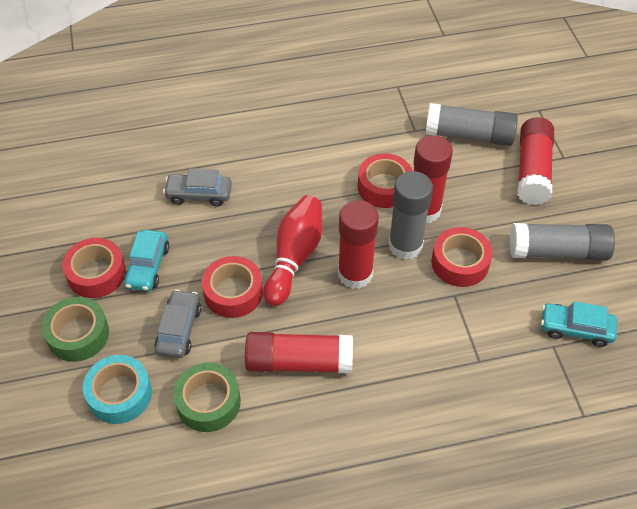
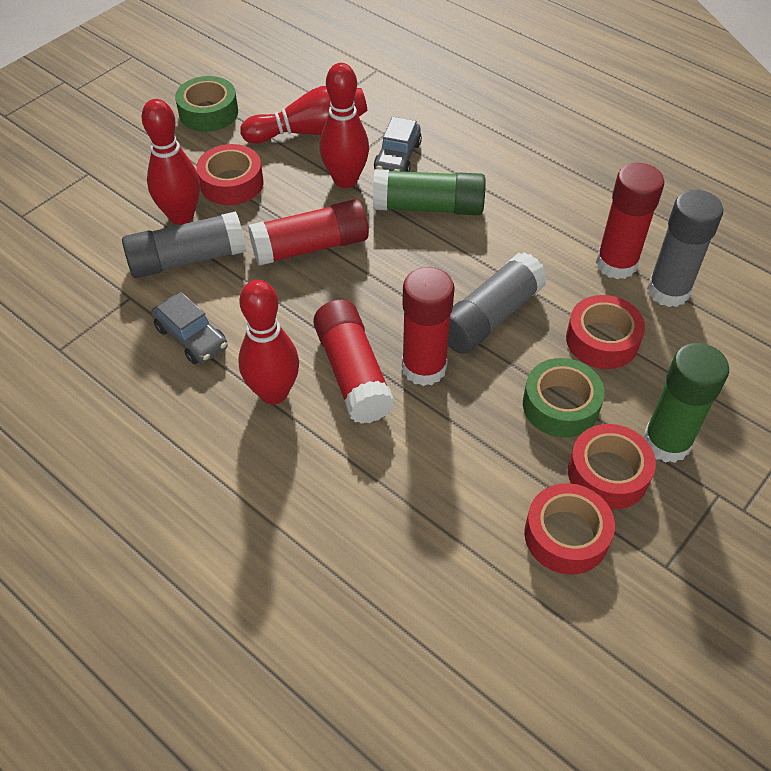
green glue stick: none = 0 -> [373,169,486,215] [643,343,729,463] = 2
red bowling pin: [263,195,323,306] = 1 -> [142,99,200,225] [238,280,299,404] [240,86,367,144] [320,63,369,188] = 4
turquoise car: [124,230,169,291] [541,301,617,347] = 2 -> none = 0
turquoise tape: [83,355,152,424] = 1 -> none = 0

